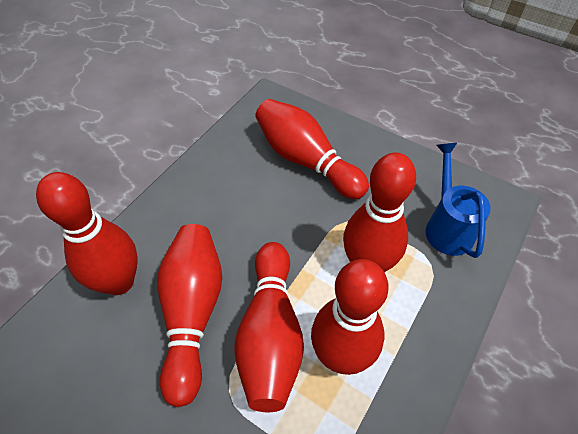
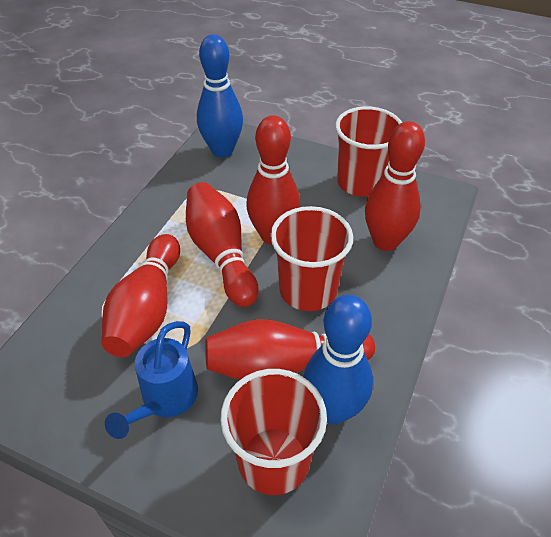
blue bowling pin: none = 0 -> [197,35,243,158] [303,295,373,424] = 2
red bowling pin: [36,172,138,295] [157,224,222,407] [234,242,304,412] [255,99,369,199] [311,259,389,375] [343,153,416,272] = 6 -> [101,234,180,357] [186,182,259,307] [205,319,375,380] [246,115,300,245] [365,121,425,251] = 5
red cup: none = 0 -> [220,369,327,495] [270,206,353,311] [335,106,402,197] = 3

